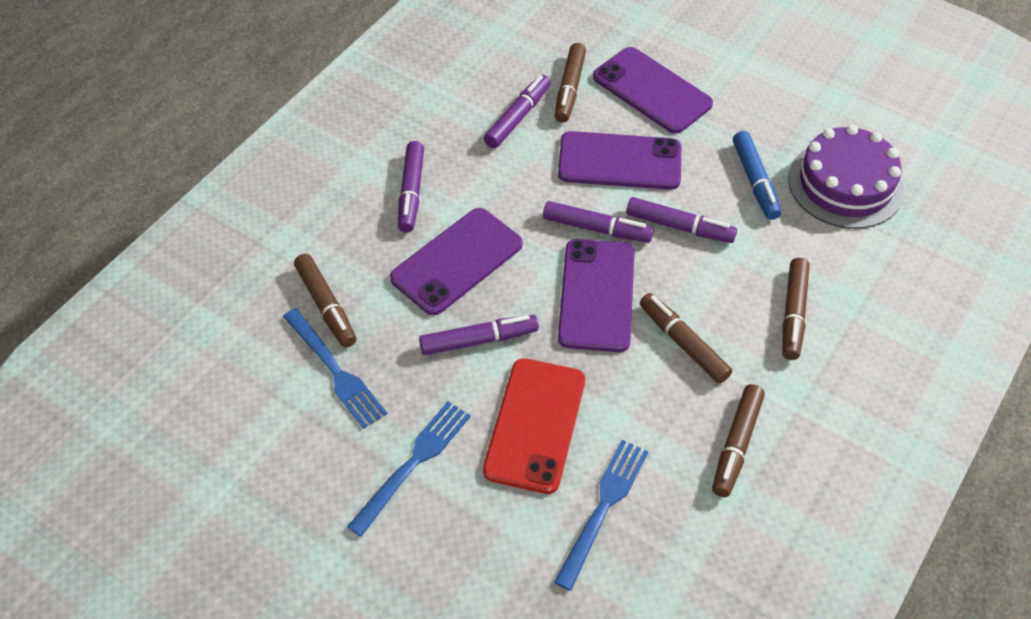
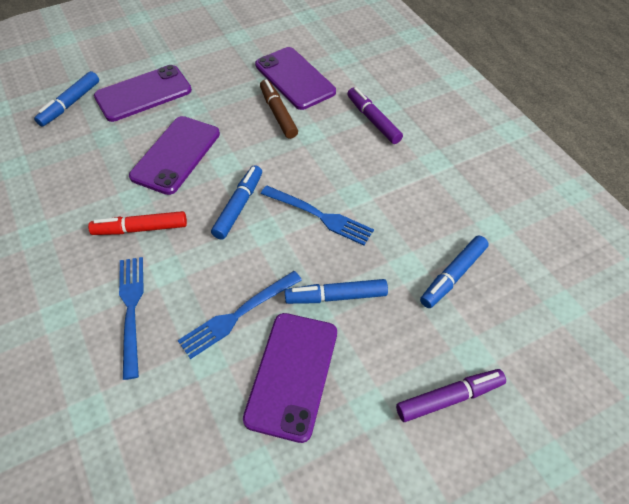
blue marker: [733,131,781,220] = 1 -> [34,71,99,127] [211,165,262,240] [284,279,388,304] [420,235,489,308] = 4
brown marker: [294,254,356,347] [555,43,586,123] [640,293,732,384] [712,384,765,497] [782,258,810,360] = 5 -> [260,79,298,139] = 1
purple cake: [788,124,904,229] = 1 -> none = 0
purple marker: [398,141,424,233] [419,315,539,355] [484,75,551,148] [543,201,654,243] [626,197,737,243] = 5 -> [347,87,403,144] [396,369,506,422] = 2
red marker: none = 0 -> [88,211,187,235] = 1
red phone: [483,358,585,494] = 1 -> none = 0

